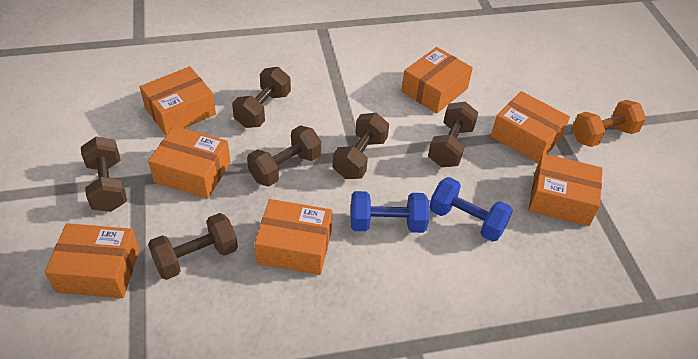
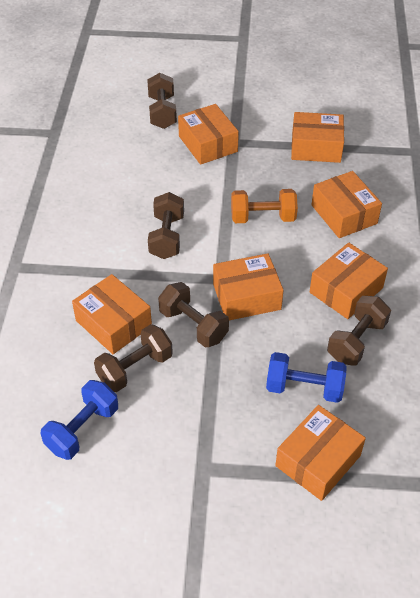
brown dumbbell: [81,137,127,212] [148,213,238,280] [232,67,291,128] [247,125,321,187] [333,113,389,179] [428,102,478,167] = 6 -> [94,324,173,392] [147,73,177,129] [148,192,184,259] [158,282,229,347] [327,296,391,366] = 5

